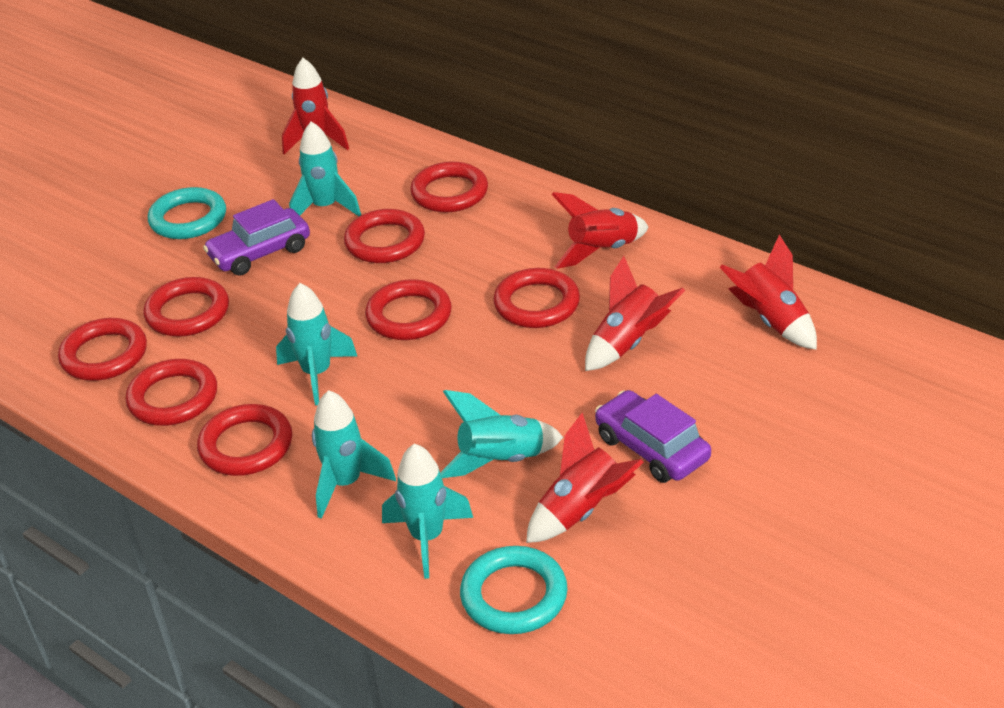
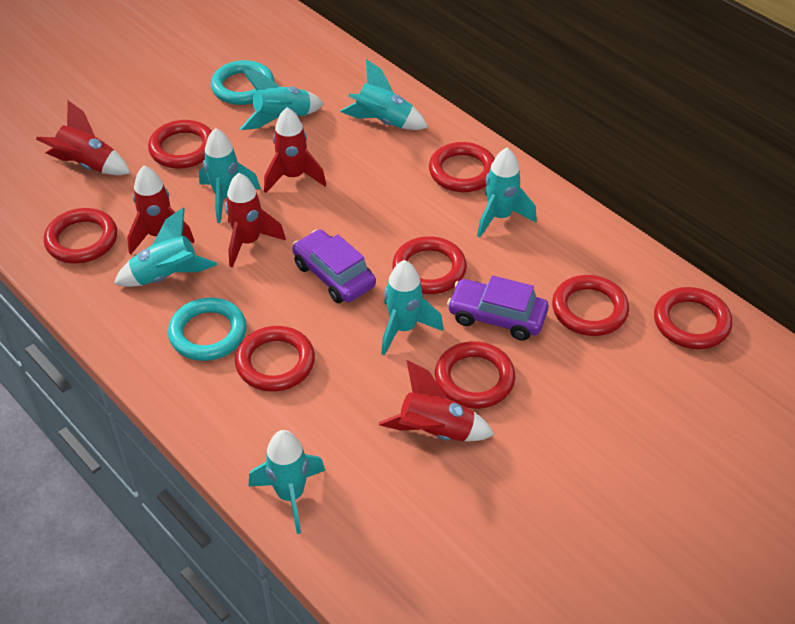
turquoise rocket: [276,283,357,405] [289,121,361,216] [312,390,396,519] [382,443,473,579] [440,390,563,478] = 5 -> [114,207,217,287] [199,128,261,223] [240,69,324,130] [249,430,325,534] [340,59,428,130] [381,260,444,356] [477,148,537,238] = 7

